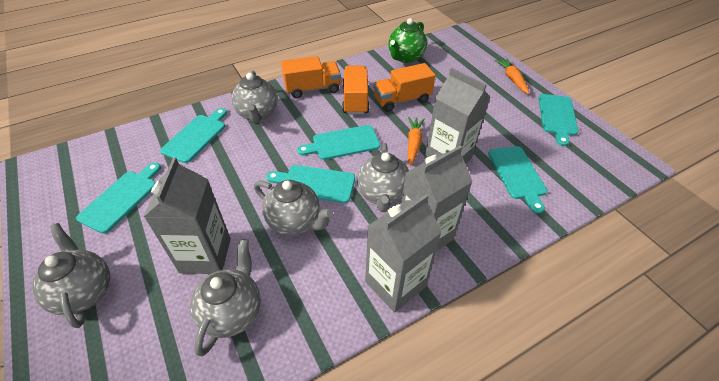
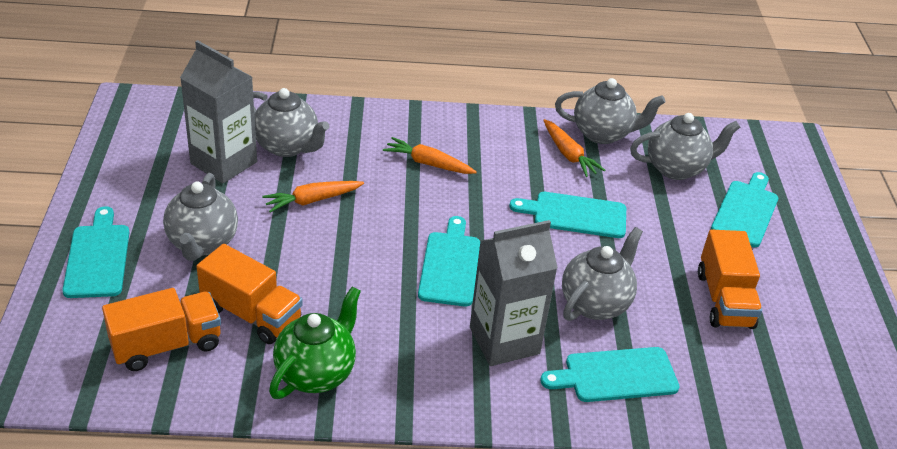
grey carton: [143,157,231,274] [365,194,442,313] [402,145,473,251] [424,68,491,164] = 4 -> [180,40,257,184] [470,220,558,366] = 2
orange carrot: [408,117,425,166] [495,58,529,94] = 2 -> [262,181,364,213] [383,137,477,174] [543,119,606,177] = 3
turquoise cutting board: [76,162,161,234] [160,108,227,163] [266,165,355,203] [297,125,380,160] [488,146,547,214] [538,94,578,146] = 6 -> [62,206,129,298] [418,216,480,307] [509,192,626,238] [541,347,679,402] [711,172,778,247] = 5

